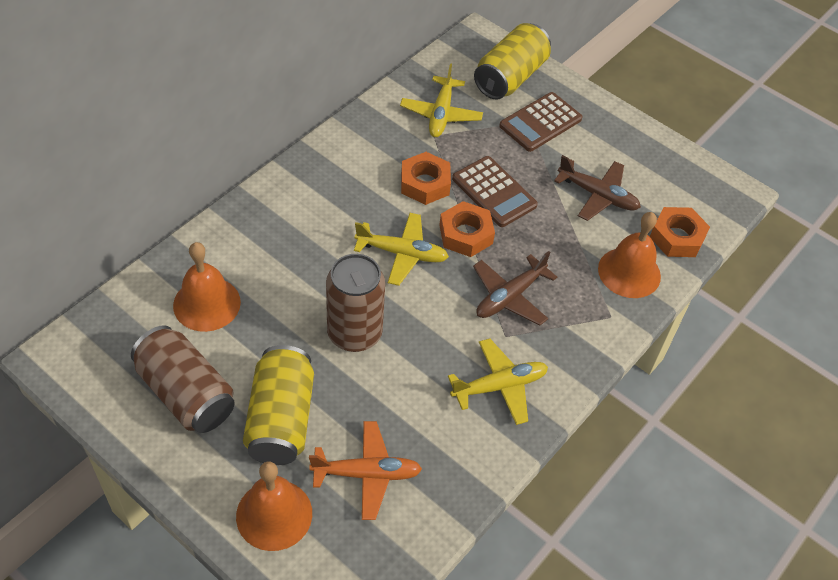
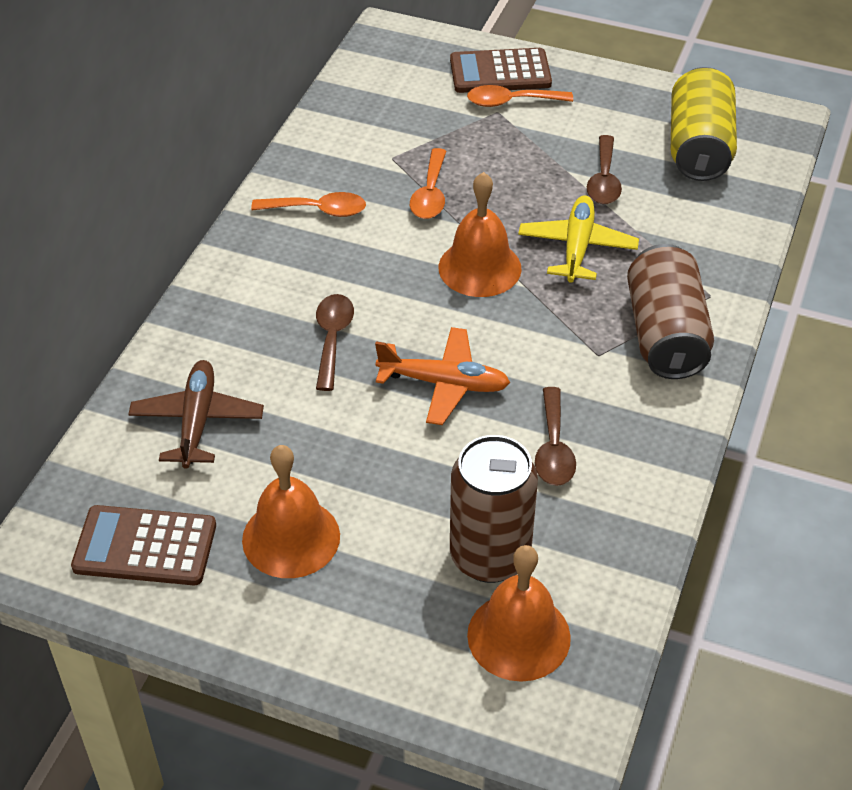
brown plane: [473,251,557,325] [554,155,641,221] = 2 -> [128,360,264,469] = 1
brown spoon: none = 0 -> [316,294,354,391] [535,387,576,486] [587,135,622,204] = 3
orange nut: [401,152,451,205] [439,201,495,257] [650,207,710,257] = 3 -> none = 0
orange spoon: none = 0 -> [251,192,366,217] [410,148,446,219] [467,85,573,107] = 3
yellow can: [243,345,314,465] [474,23,551,100] = 2 -> [671,67,737,181] = 1
yellow plane: [354,213,449,286] [400,63,483,137] [448,339,548,425] = 3 -> [518,195,639,283] = 1

